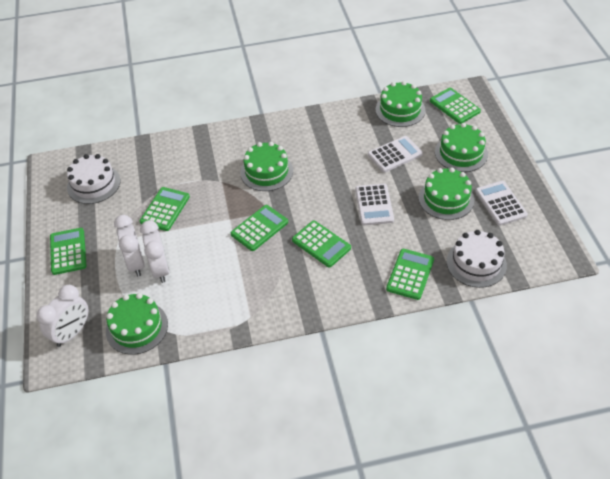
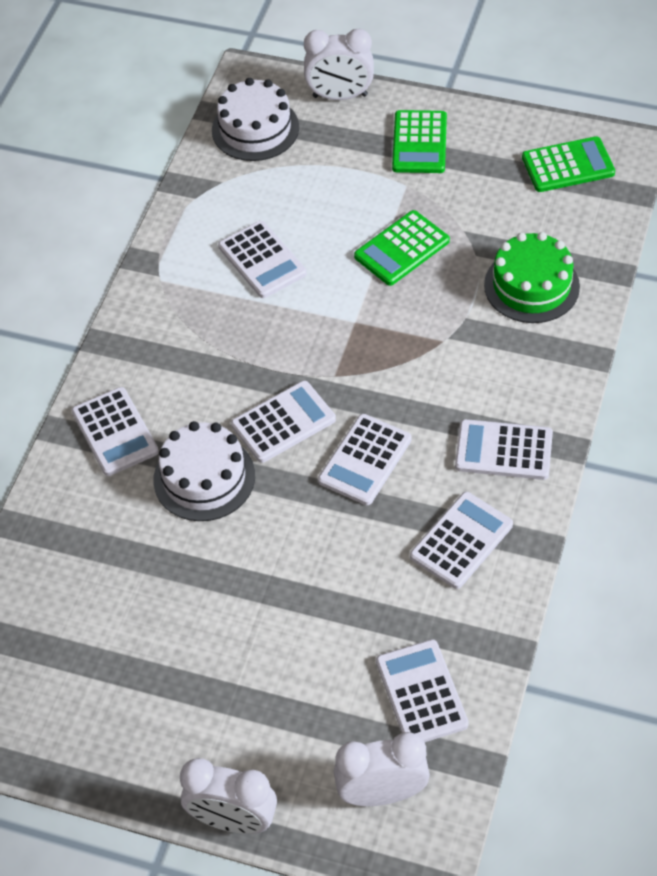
green cake: [106,293,168,355] [240,142,293,191] [375,81,425,127] [419,168,475,220] [435,123,488,172] = 5 -> [484,232,580,323] = 1
green calculator: [50,228,87,275] [140,187,190,231] [231,205,288,251] [292,221,351,267] [386,249,434,300] [430,88,481,124] = 6 -> [354,210,450,286] [392,110,447,173] [522,136,615,192] = 3
white calculator: [355,184,394,225] [368,136,423,173] [475,181,528,226] = 3 -> [72,387,159,476] [218,221,307,298] [231,381,336,463] [318,414,412,505] [376,639,469,742] [410,492,513,589] [455,419,553,480] = 7

